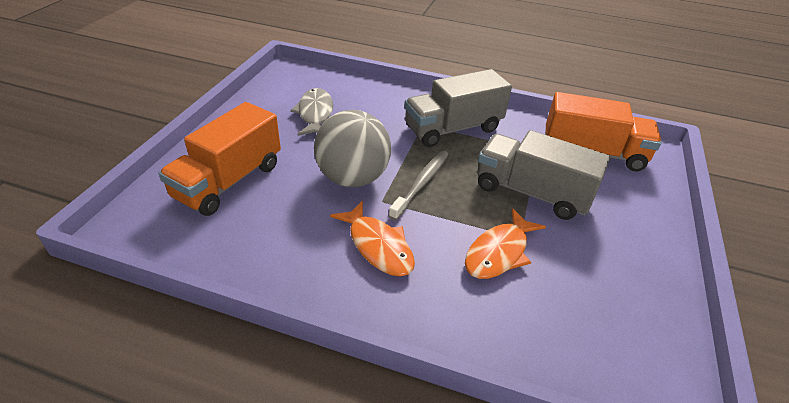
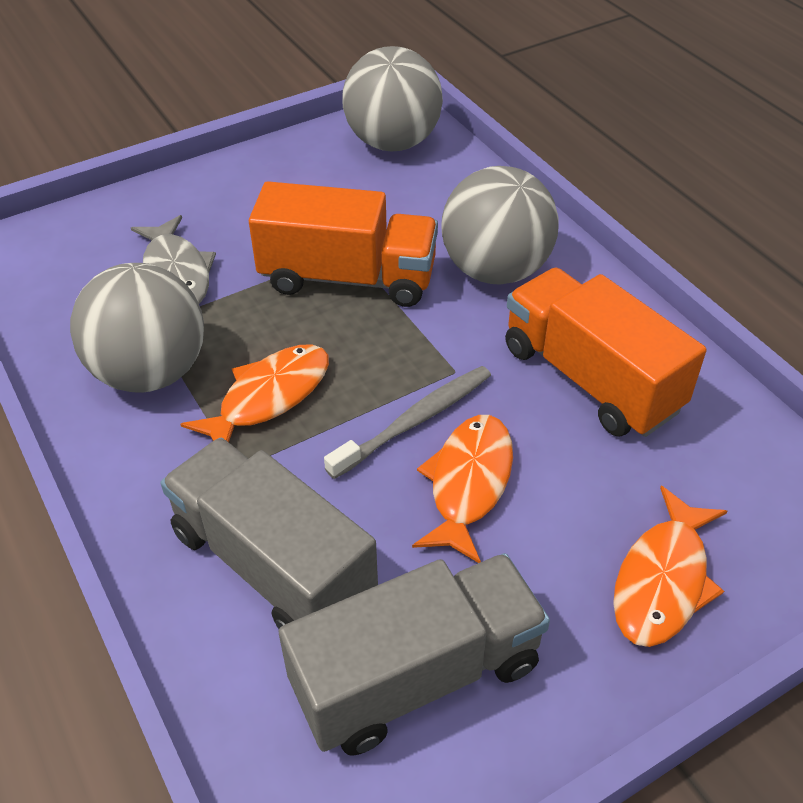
grey ball: [314,110,391,187] = 1 -> [70,263,204,393] [342,46,443,151] [441,166,559,284] = 3
orange fish: [330,201,415,276] [465,208,546,279] = 2 -> [181,344,329,442] [412,415,513,563] [613,486,727,647] = 3

